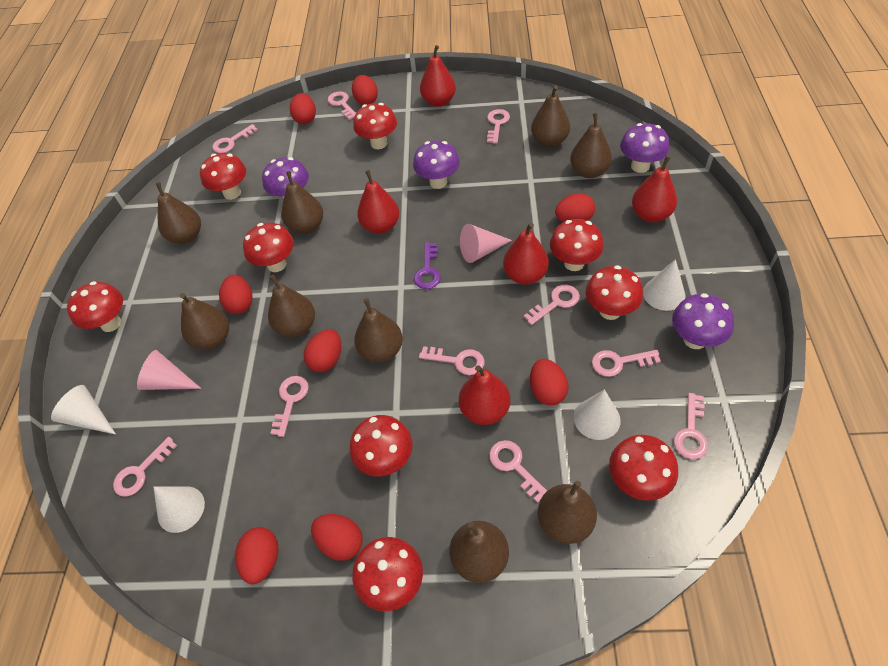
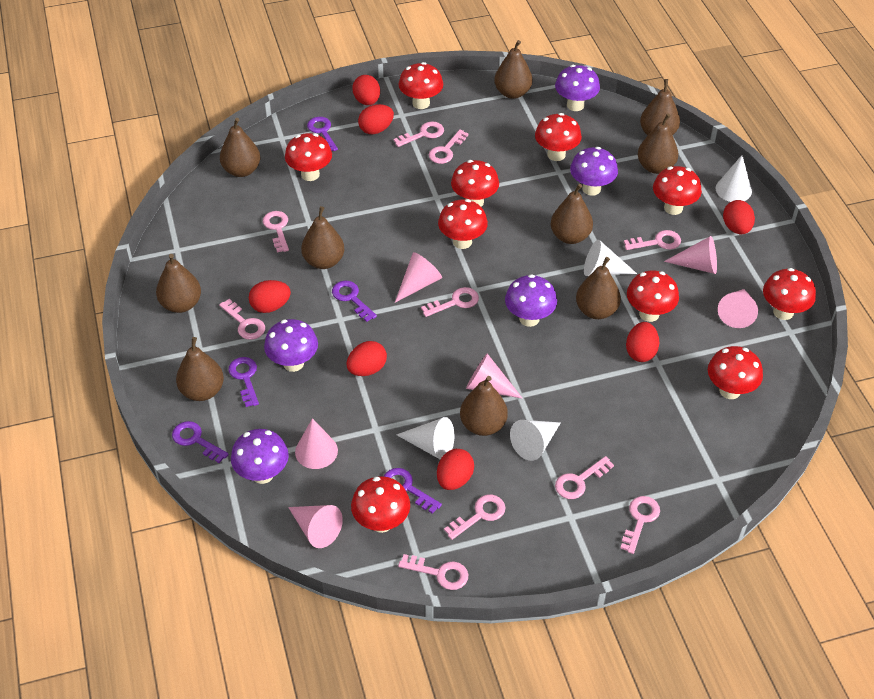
brown pear: [156,182,201,244] [180,293,229,350] [268,275,315,337] [282,171,323,234] [354,298,403,362] [449,521,509,583] [531,85,570,147] [538,481,597,544] [570,113,612,178] = 9 -> [156,254,201,313] [176,337,224,401] [220,118,260,177] [301,206,344,269] [460,376,508,436] [494,40,533,99] [551,184,593,244] [576,257,621,319] [638,114,678,174] [640,79,680,136] = 10
pink cone: [137,350,202,390] [460,224,512,263] = 2 -> [288,505,343,548] [295,418,338,469] [395,252,442,303] [466,354,523,399] [664,236,717,274] [718,289,758,328] = 6
purple key: [414,242,441,289] = 1 -> [172,421,229,463] [228,357,259,407] [307,117,338,151] [332,280,377,322] [384,468,442,514] = 5
purple mushroom: [262,157,309,199] [413,140,460,189] [620,123,669,173] [672,293,734,349] = 4 -> [231,429,289,484] [264,319,318,372] [505,274,557,327] [555,65,600,111] [570,147,618,196] = 5
red egg: [219,275,253,314] [235,527,278,584] [290,93,316,124] [304,329,341,372] [311,514,363,561] [352,75,378,105] [530,359,568,405] [555,193,595,222] = 8 -> [249,280,291,313] [346,341,387,376] [352,75,380,105] [358,104,394,134] [437,449,474,490] [626,322,659,362] [723,200,755,234] = 7
red mushroom: [67,281,123,332] [200,153,246,200] [243,223,294,272] [350,415,413,477] [352,537,423,611] [353,103,397,149] [550,219,604,271] [586,265,643,320] [609,435,678,501] = 9 -> [285,133,332,181] [351,476,410,533] [399,62,443,109] [438,199,488,249] [451,160,499,207] [535,113,582,161] [627,270,679,322] [653,166,702,215] [708,346,763,399] [763,268,816,320] = 10
red pear: [357,170,399,234] [420,45,456,107] [459,365,511,425] [503,223,549,285] [632,156,677,222] = 5 -> none = 0

